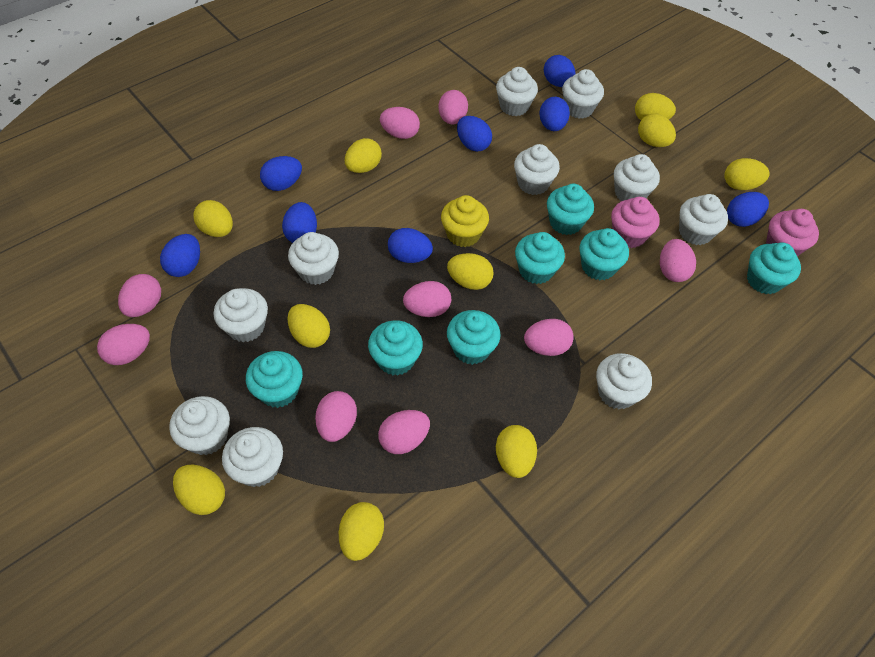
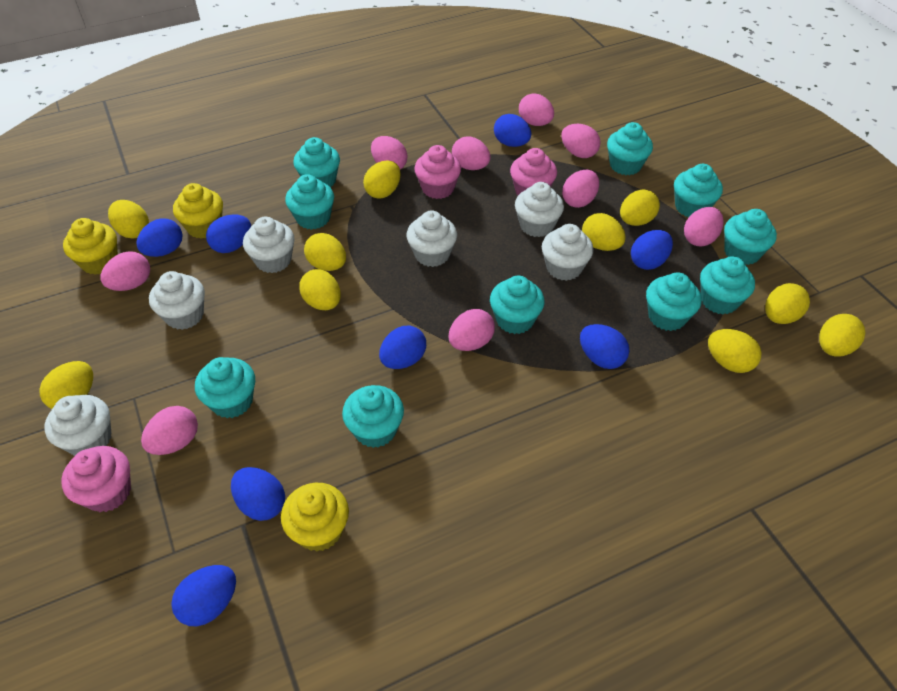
pink cupcake: [611,197,660,248] [766,209,819,256] = 2 -> [61,446,131,512] [414,145,461,199] [510,148,557,195] = 3
turquoise cupcake: [246,351,303,408] [368,320,423,376] [447,310,501,365] [515,232,565,284] [547,184,594,235] [580,228,629,280] [747,243,801,294] = 7 -> [195,357,255,418] [285,174,334,230] [293,137,340,188] [342,385,404,448] [490,276,545,334] [607,122,653,175] [646,272,702,331] [674,164,723,217] [700,256,755,314] [724,209,777,265] = 10
white cupcake: [169,396,230,455] [214,288,268,342] [222,427,283,487] [288,232,339,285] [496,67,538,116] [514,144,560,195] [562,69,604,119] [596,353,652,409] [614,154,660,201] [679,194,728,245] = 10 -> [44,395,112,456] [149,271,205,330] [243,217,295,273] [407,210,457,267] [515,182,564,237] [542,224,594,281] = 6
yellow cupcake: [441,195,489,247] = 1 -> [63,218,118,275] [173,183,223,239] [281,483,349,552] = 3

